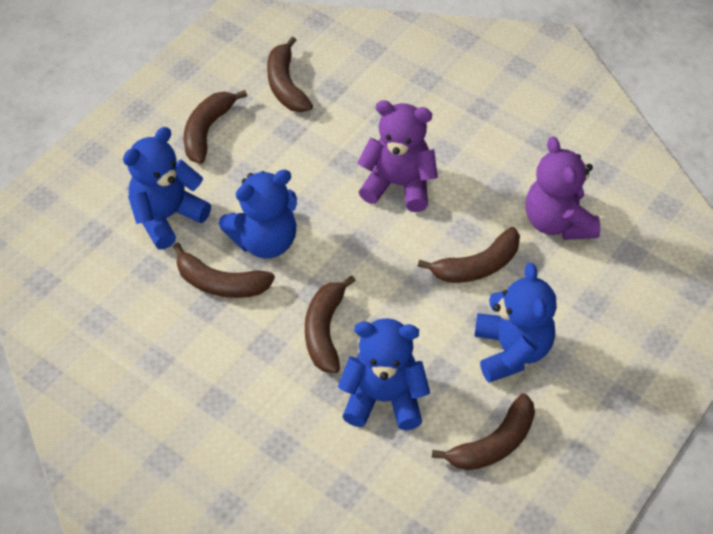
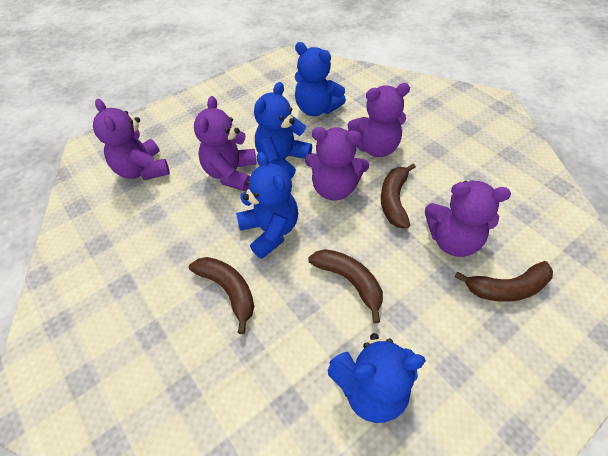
brown banana: [173,243,275,298] [184,90,247,164] [267,37,313,112] [305,275,356,373] [418,227,520,283] [432,393,535,470] = 6 -> [189,257,254,334] [308,249,383,323] [381,163,416,229] [455,261,553,302] = 4
purple teddy bear: [357,100,438,212] [526,136,600,240] = 2 -> [93,99,170,180] [194,96,257,191] [305,127,369,201] [348,83,410,157] [425,180,511,257] = 5

